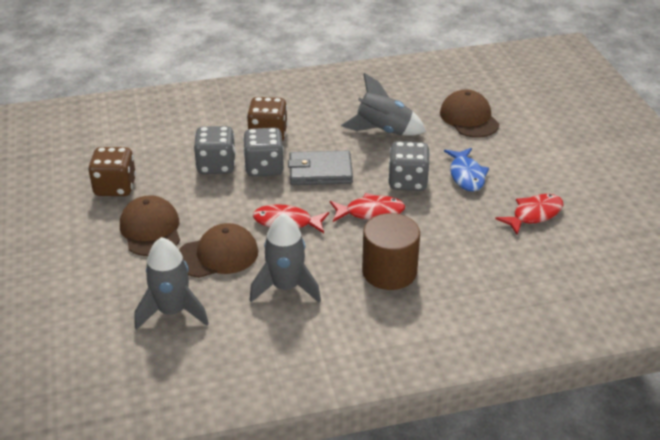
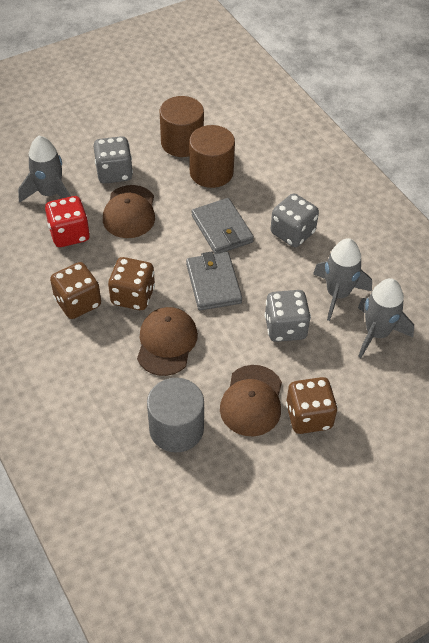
blue fish: [444,148,489,191] = 1 -> none = 0
brown cylinder: [362,213,420,290] = 1 -> [160,96,204,157] [189,125,235,188] = 2
brown dice: [88,147,136,196] [247,97,288,142] = 2 -> [50,262,101,319] [108,257,155,310] [286,377,338,434] = 3
grey cylinder: none = 0 -> [147,378,204,453] = 1
grey wallet: [288,151,353,185] = 1 -> [186,252,242,310] [192,198,254,254] = 2
red dice: none = 0 -> [45,196,90,247] = 1
red fish: [253,204,329,233] [330,193,405,222] [495,194,563,235] = 3 -> none = 0

